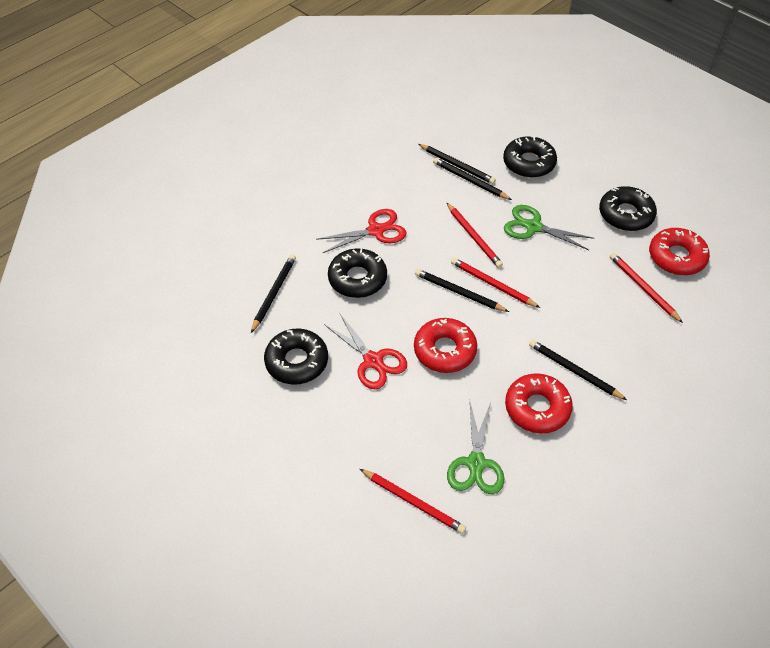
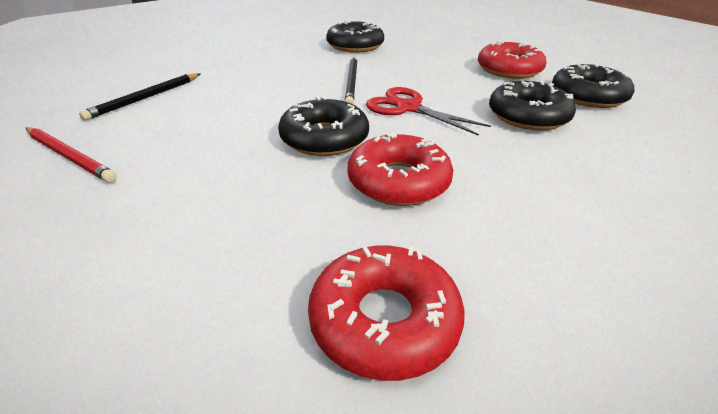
black pencil: [251,254,296,333] [415,269,509,312] [418,144,496,184] [433,157,512,200] [529,340,627,400] = 5 -> [79,73,200,121] [345,57,357,104] = 2
green scissors: [447,402,504,494] [504,205,594,250] = 2 -> none = 0
red pencil: [360,469,466,534] [446,202,503,268] [451,258,540,308] [610,253,683,323] = 4 -> [26,127,117,183] = 1
red scissors: [316,209,406,253] [324,314,407,389] = 2 -> [366,87,491,136] = 1

